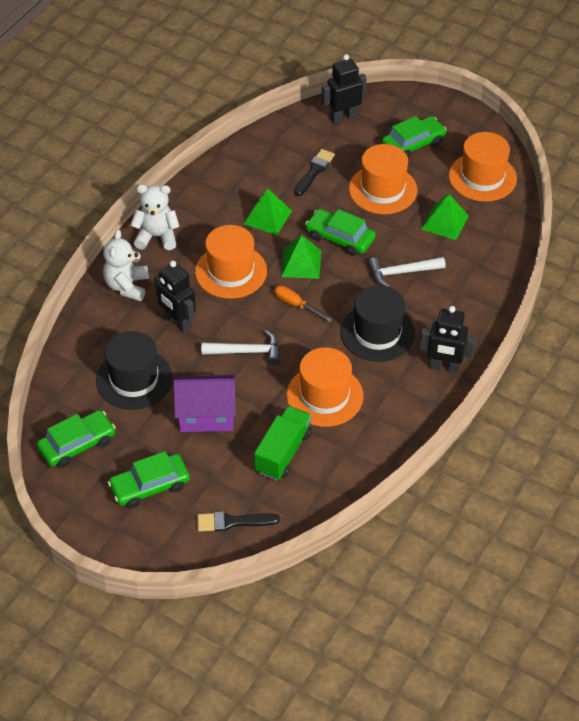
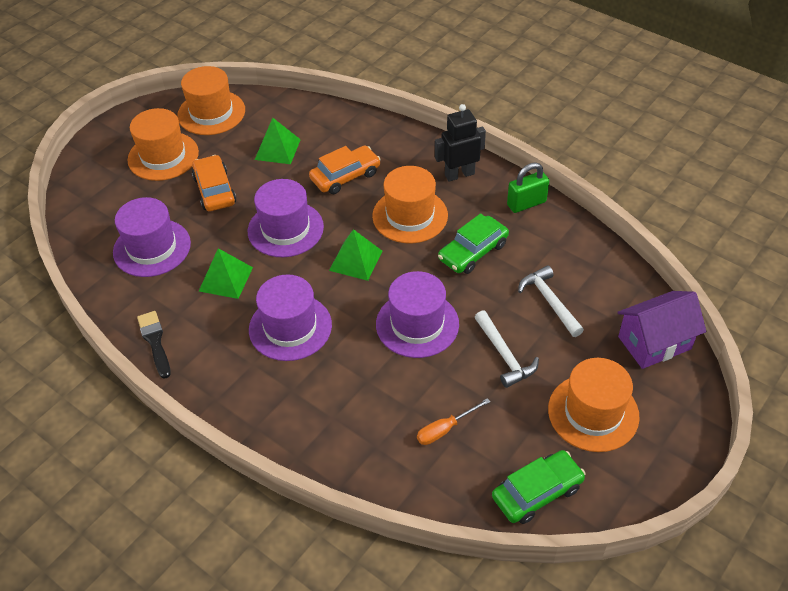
black brush: [197,512,280,532] [294,149,335,196] = 2 -> [137,311,171,379] = 1
black hat: [96,331,172,410] [340,285,415,362] = 2 -> none = 0
black robot: [154,261,196,333] [322,54,367,124] [420,306,476,374] = 3 -> [435,104,486,182] = 1
green car: [37,410,116,468] [108,451,190,508] [305,209,376,256] [382,116,447,158] = 4 -> [438,213,509,274] [492,450,585,524] = 2
green padlock: none = 0 -> [507,162,549,213] = 1
green truck: [254,406,312,480] = 1 -> none = 0
orange car: none = 0 -> [192,155,236,211] [309,146,381,194] = 2
purple hat: none = 0 -> [113,197,191,277] [248,179,324,257] [249,274,332,361] [376,271,459,358] = 4
white teddy bear: [103,229,149,301] [130,185,180,250] = 2 -> none = 0

